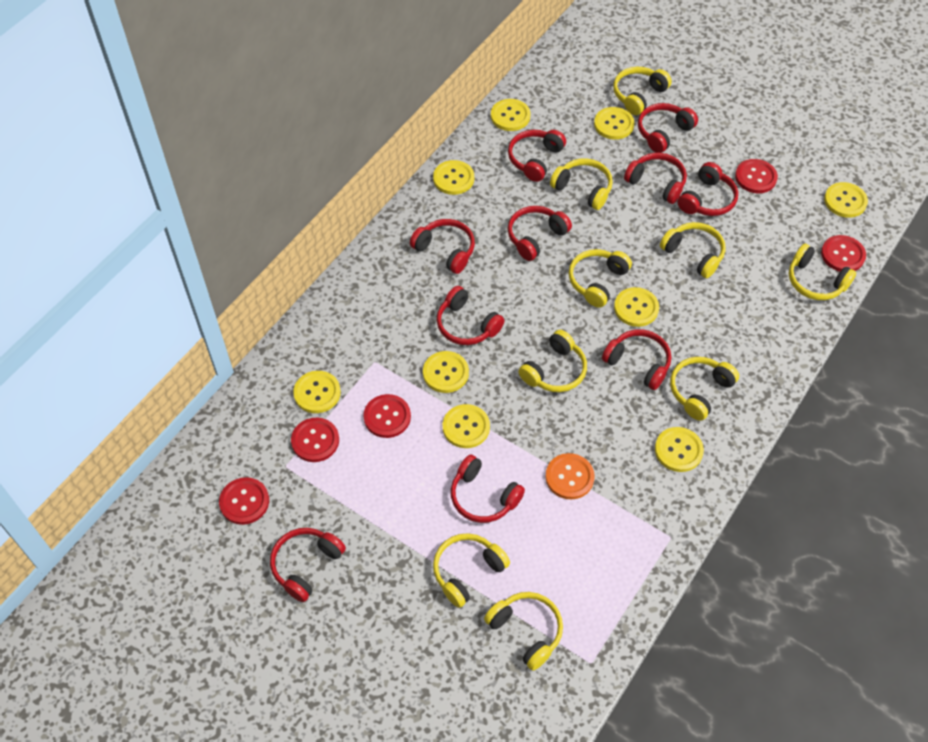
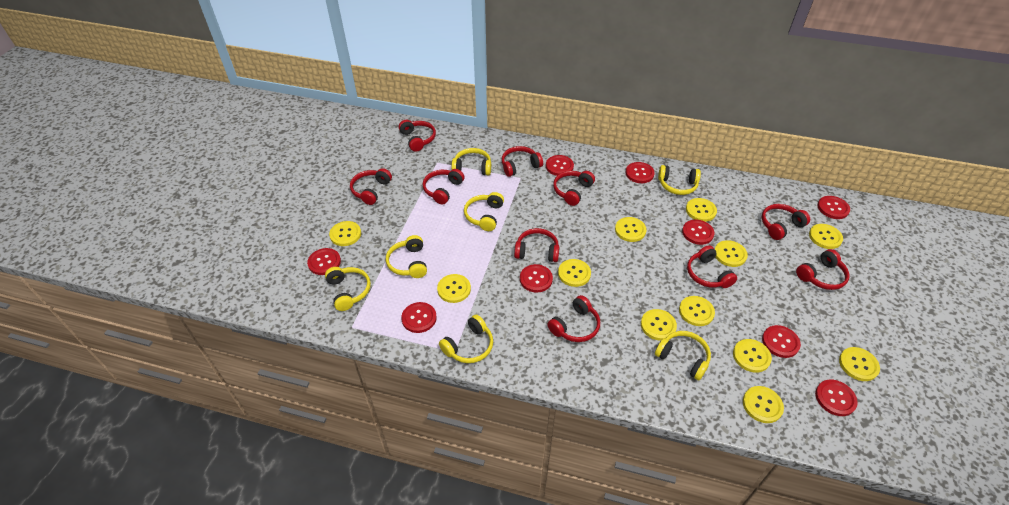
orange button: [546,453,595,499] = 1 -> none = 0
red button: [219,477,269,525] [291,418,339,462] [363,394,411,438] [735,159,778,193] [821,235,866,272] = 5 -> [307,248,341,275] [401,302,437,333] [520,264,553,293] [546,155,574,176] [625,162,655,183] [682,220,715,245] [762,325,801,358] [815,380,858,416] [817,196,850,219] = 9
yellow button: [293,371,341,413] [423,351,469,393] [433,160,474,195] [443,404,490,448] [491,99,530,131] [594,107,634,140] [614,287,659,327] [655,427,704,472] [824,182,868,218] = 9 -> [329,221,361,246] [437,274,471,303] [558,259,591,287] [615,217,647,242] [641,309,677,341] [679,296,715,326] [686,198,717,222] [714,240,748,267] [733,339,772,373] [743,386,784,423] [809,224,843,249] [839,347,880,381] = 12
yellow headphones: [433,533,510,608] [484,592,563,671] [518,330,587,392] [550,158,613,210] [569,249,632,308] [613,67,672,115] [660,222,726,278] [670,357,739,421] [789,244,856,300] = 9 -> [325,267,371,311] [386,235,427,278] [439,315,493,363] [451,148,491,175] [464,192,504,231] [655,331,711,380] [658,165,701,195] = 7

